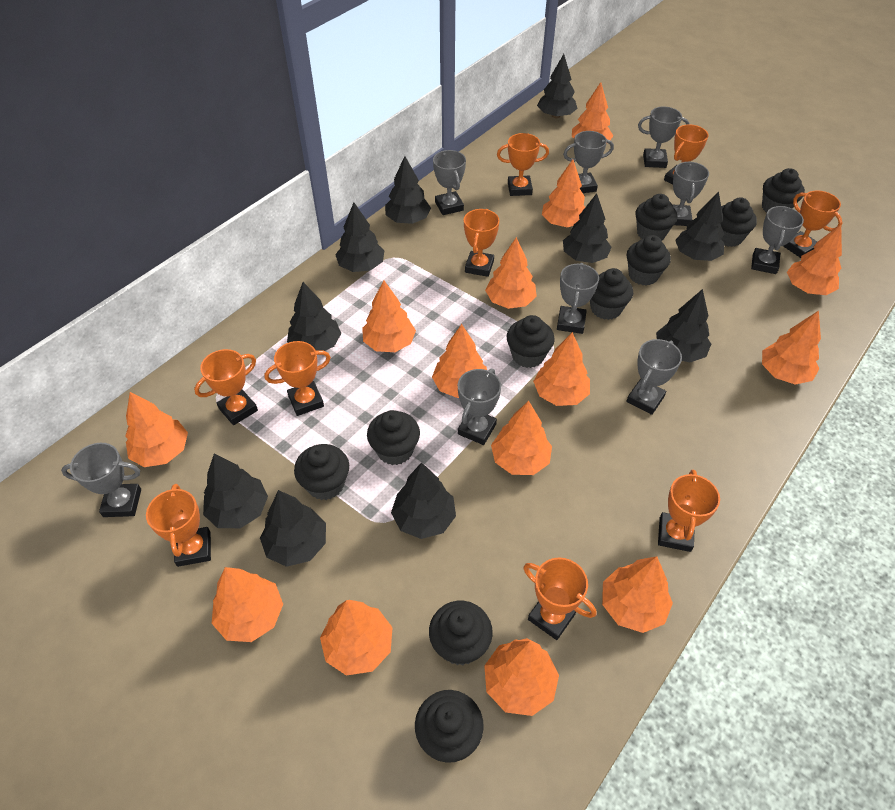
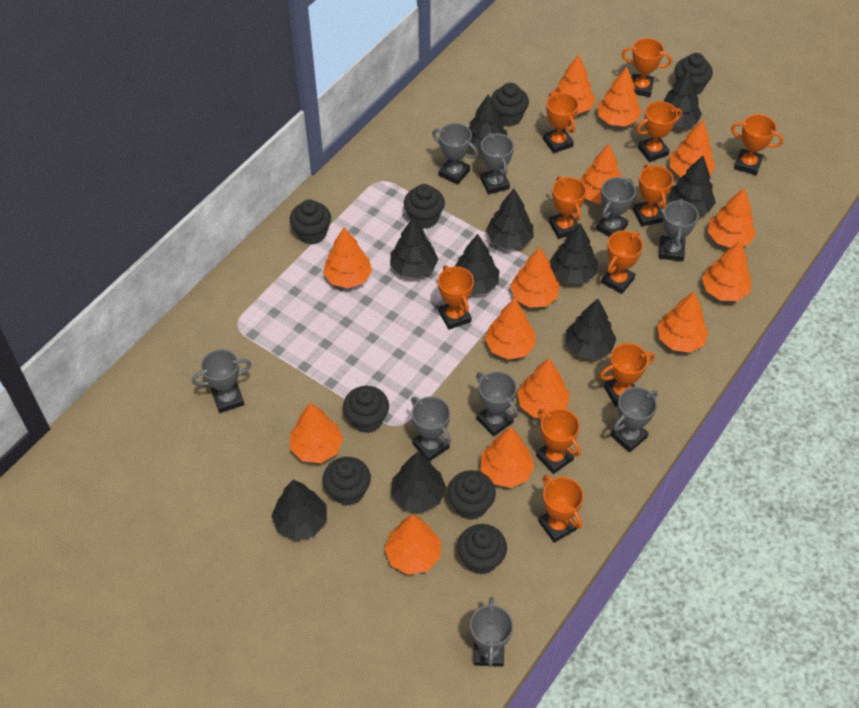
black cupcake: [294,444,349,500] [367,410,420,465] [415,690,484,763] [429,601,493,665] [507,315,555,368] [590,268,633,320] [627,235,671,286] [635,194,677,240] [720,197,757,247] [762,168,805,212] = 10 -> [290,200,331,245] [323,457,371,506] [343,386,389,433] [404,184,445,229] [447,470,496,520] [457,524,507,575] [491,83,529,127] [675,53,713,95] = 8
orange trophy: [146,484,211,567] [194,349,258,425] [264,341,331,416] [464,209,500,277] [497,133,549,196] [523,558,596,640] [658,469,720,552] [664,125,708,185] [783,190,842,258] = 9 -> [438,265,474,330] [536,408,581,474] [539,475,584,543] [543,92,579,153] [549,176,587,239] [600,343,655,407] [601,230,643,294] [621,38,672,97] [633,164,673,227] [636,101,682,162] [731,114,784,175] = 11

